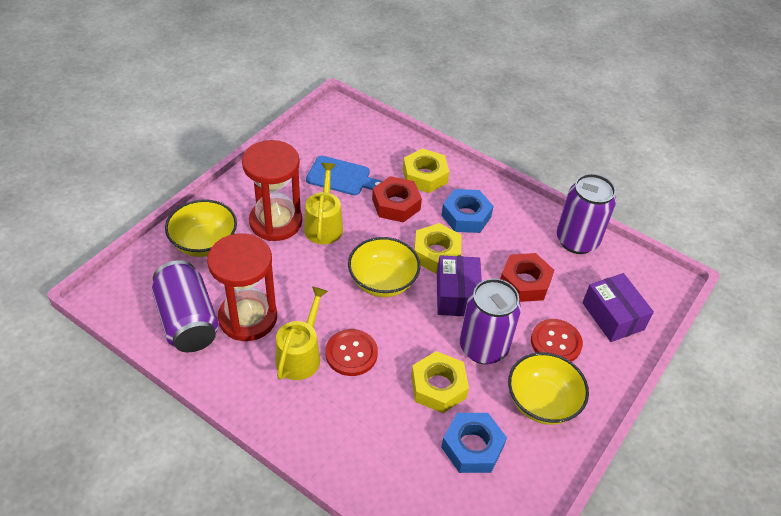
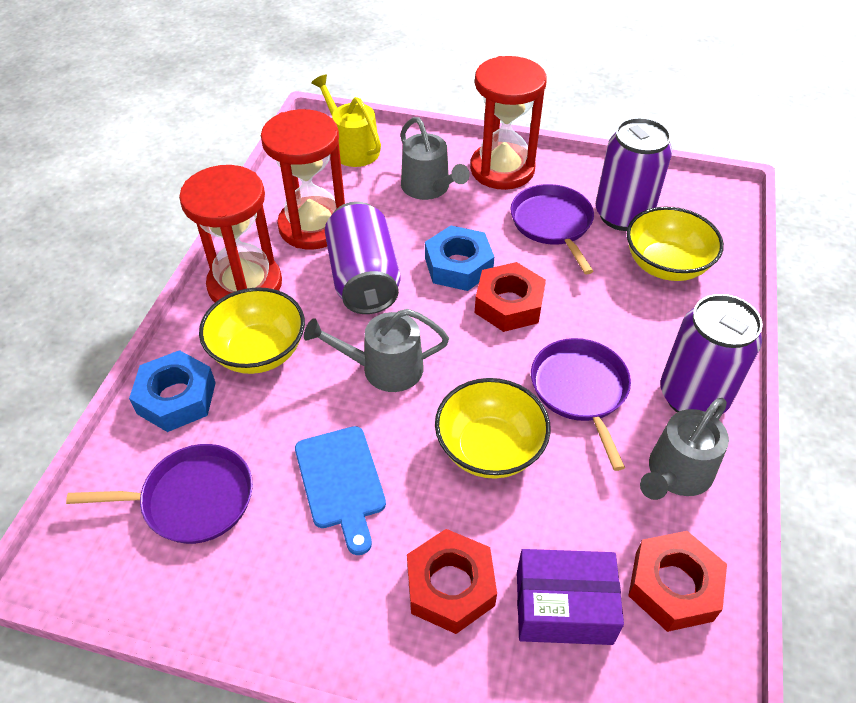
grey watering can: none = 0 -> [304,309,449,392] [400,117,470,200] [640,398,729,500] = 3
purple box: [437,255,482,316] [582,273,654,342] = 2 -> [517,549,624,645] = 1
purple pan: none = 0 -> [66,444,253,544] [510,184,594,274] [531,338,631,471] = 3
red button: [326,329,378,376] [531,319,583,362] = 2 -> none = 0
red hourglass: [207,233,277,341] [242,140,302,241] = 2 -> [179,165,282,303] [261,109,345,250] [470,56,547,190] = 3
red nut: [372,176,422,223] [500,253,554,302] = 2 -> [407,529,497,634] [475,262,546,332] [628,531,727,632] = 3
yellow nut: [403,148,449,193] [411,351,469,413] [414,223,462,274] = 3 -> none = 0
yellow watering can: [275,286,328,380] [304,163,343,244] = 2 -> [311,74,381,167] = 1

